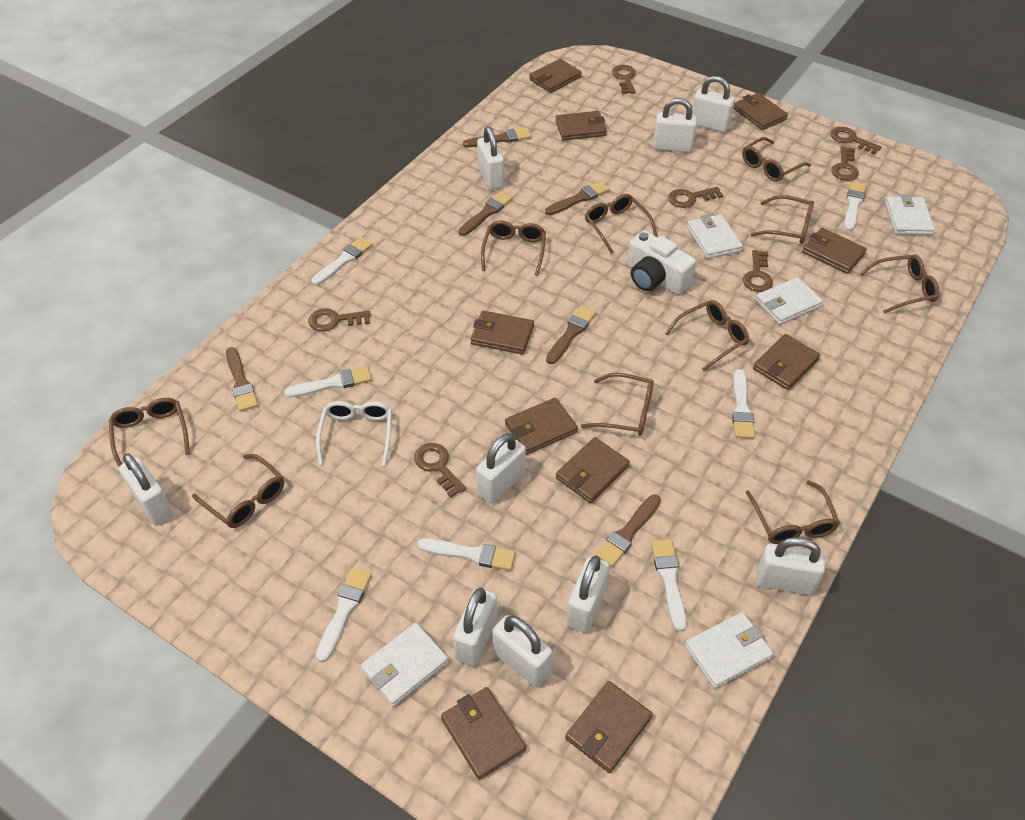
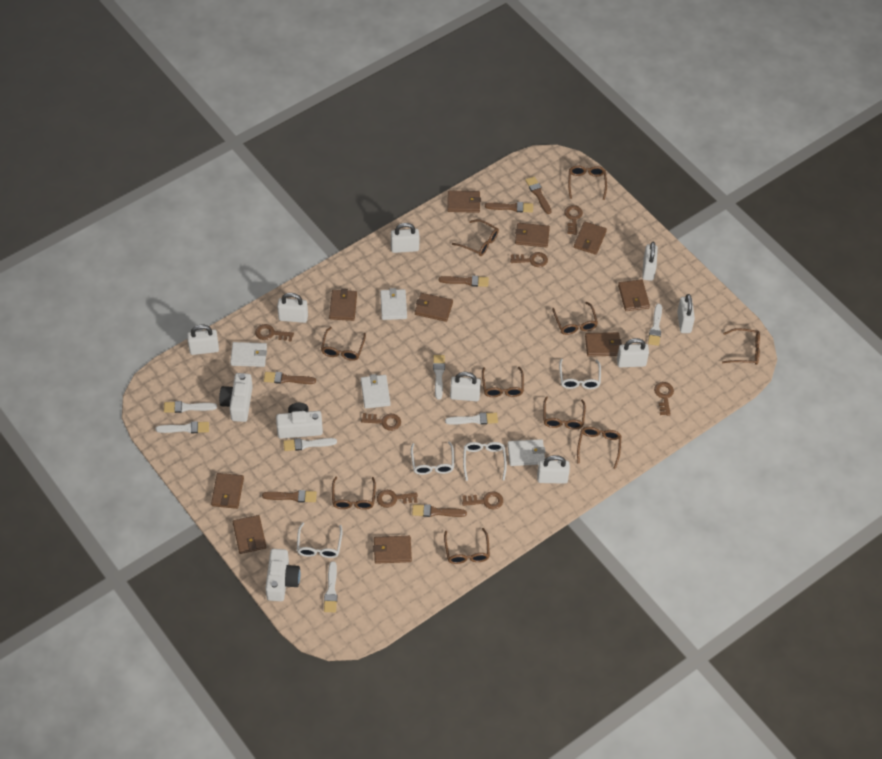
white camera: [627,231,696,295] = 1 -> [219,373,253,422] [265,549,300,601] [276,403,323,439] = 3
white glasses: [316,401,392,466] = 1 -> [297,522,343,558] [411,441,454,475] [463,442,507,481] [559,359,601,389] = 4
white padlock: [119,453,173,525] [453,588,497,666] [476,433,526,504] [477,126,504,190] [492,615,552,687] [567,556,609,633] [653,98,697,152] [692,76,735,132] [756,537,825,595] = 9 -> [187,325,219,355] [277,293,308,323] [391,223,420,253] [450,372,481,401] [537,455,570,484] [617,338,649,367] [642,242,658,281] [677,294,695,333] = 8
white wallet: [361,623,449,707] [685,612,773,688] [687,214,743,259] [755,277,823,325] [885,195,935,235] = 5 -> [230,342,267,367] [361,374,391,408] [380,288,407,320] [508,439,546,466] = 4

